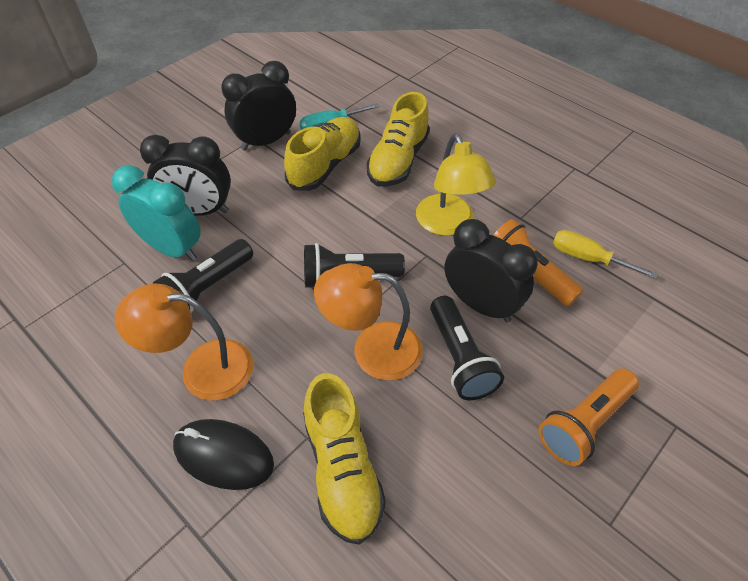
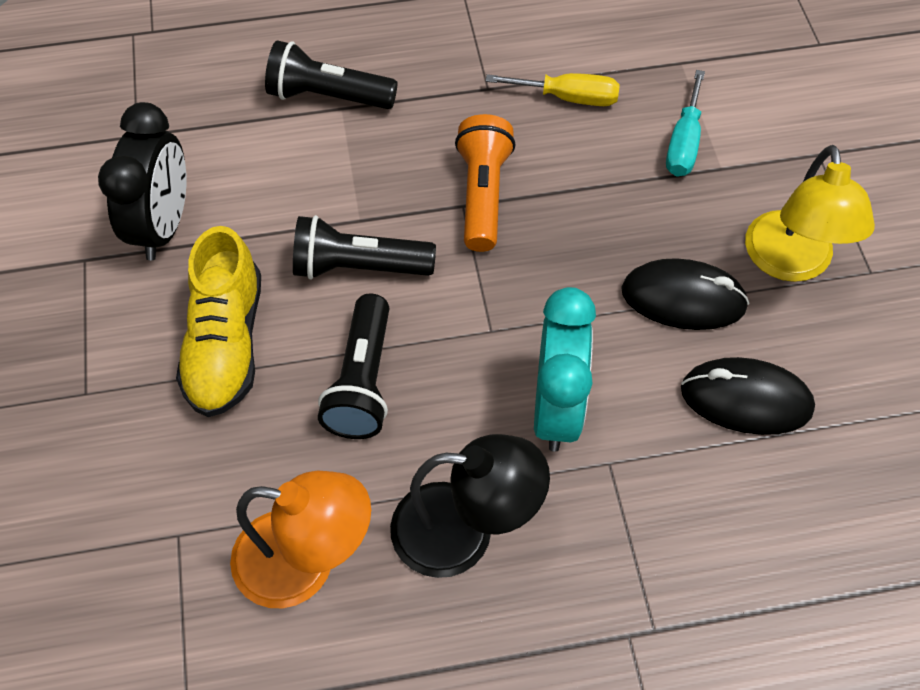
black clock: [140,135,231,216] [221,61,296,151] [444,219,538,322] = 3 -> [98,102,186,261] = 1
black lamp: none = 0 -> [390,434,550,578] = 1
black mouse: [173,419,274,490] = 1 -> [621,258,749,330] [681,357,815,435] = 2
orange flashlight: [493,219,583,307] [538,368,639,466] = 2 -> [455,114,516,252] = 1
orange lamp: [115,284,253,401] [314,263,423,380] = 2 -> [230,471,371,608] = 1
yellow shoe: [284,117,361,191] [303,373,386,545] [367,92,430,187] = 3 -> [176,226,261,417] = 1

